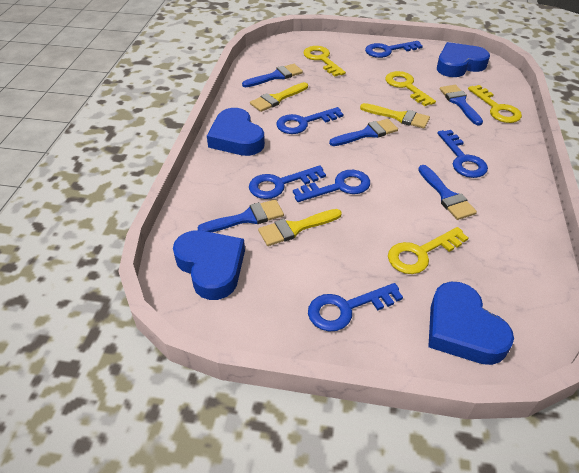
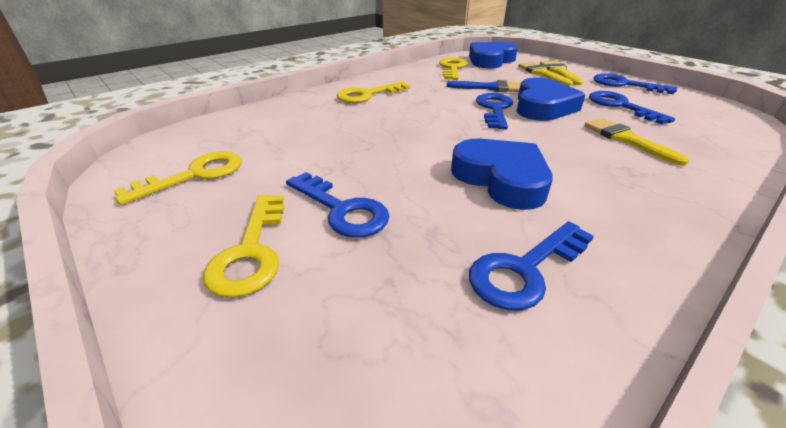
blue brush: [198,199,284,232] [242,64,303,87] [329,119,398,146] [418,165,477,220] [440,85,483,126] = 5 -> [447,80,521,92] = 1
blue heart: [173,230,245,300] [207,108,265,156] [428,282,514,365] [437,42,490,77] = 4 -> [451,139,553,210] [469,42,518,69] [517,77,586,121] = 3
blue key: [249,165,326,199] [276,107,343,134] [293,170,370,202] [308,283,403,331] [365,41,423,58] [437,130,488,178] = 6 -> [286,172,389,237] [469,221,594,310] [476,93,513,130] [589,91,675,124] [594,73,677,94] = 5

